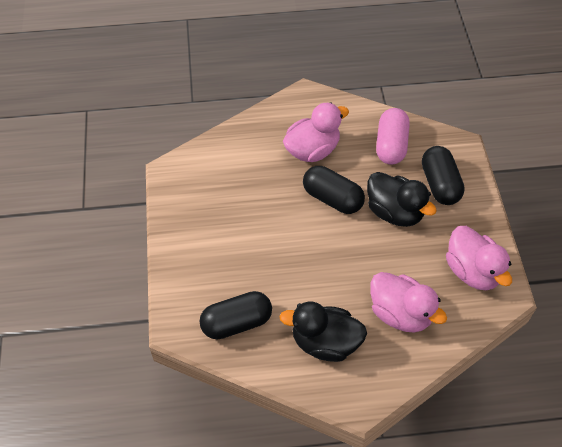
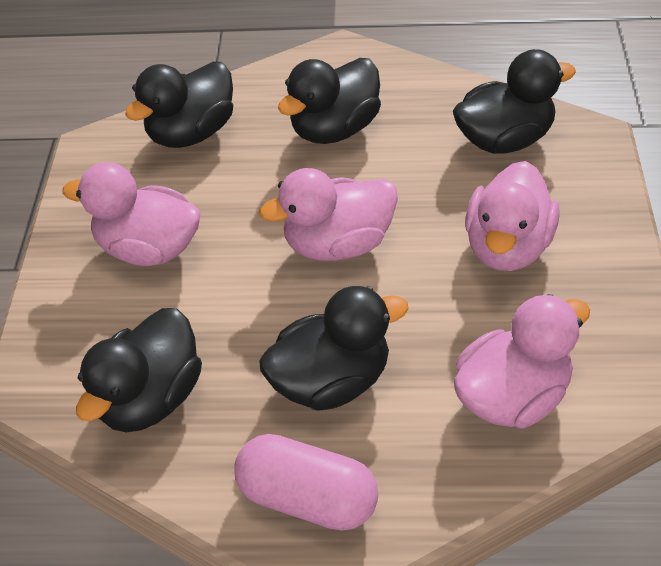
black capsule: [200,291,272,340] [303,166,365,214] [422,146,465,205] = 3 -> none = 0
black duck: [279,302,367,362] [367,172,437,227] = 2 -> [76,308,202,432] [125,62,233,148] [259,286,409,411] [278,58,381,144] [453,49,576,154] = 5
pink duck: [283,103,349,162] [370,272,447,333] [446,226,512,290] = 3 -> [62,162,201,266] [259,168,398,261] [454,294,590,429] [465,161,560,271] = 4

